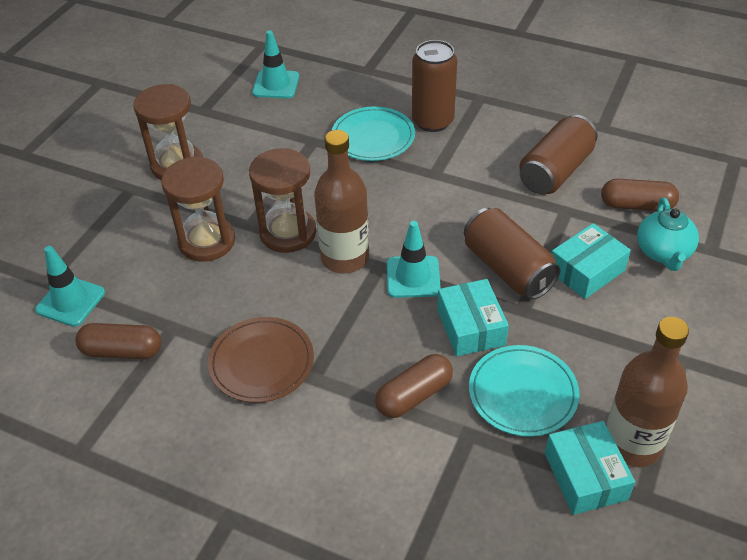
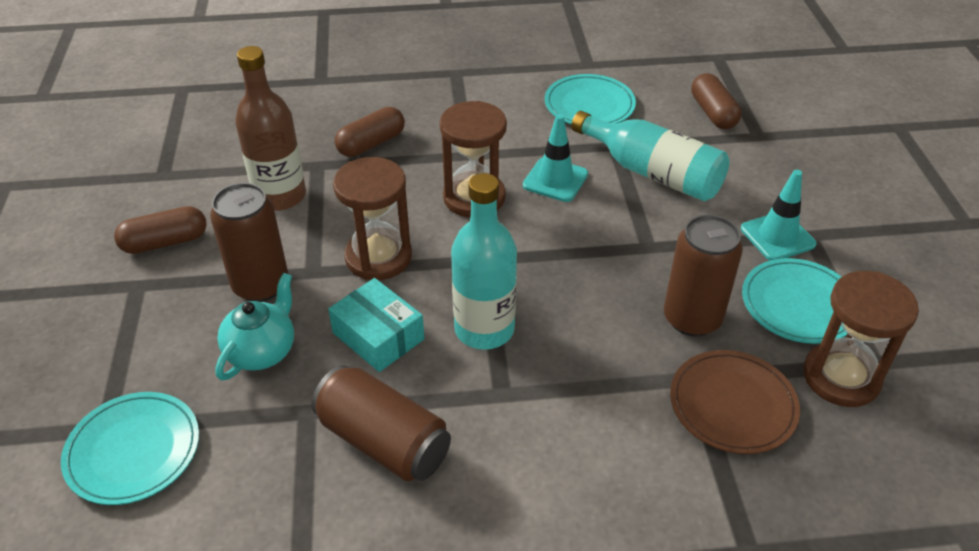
brown bottle: [314,130,369,273] [606,317,689,467] = 2 -> [235,46,306,211] = 1
turquoise bottle: none = 0 -> [451,173,517,350] [571,111,730,201] = 2
turquoise box: [437,279,509,356] [545,421,635,515] [551,223,631,299] = 3 -> [328,278,425,372] = 1
turquoise plate: [332,106,415,161] [469,345,580,437] = 2 -> [61,392,199,505] [545,74,636,124] [742,258,847,344] = 3
turquoise traffic cone: [35,246,105,327] [252,30,299,98] [387,221,441,298] = 3 -> [523,114,588,202] [741,170,817,260] = 2

